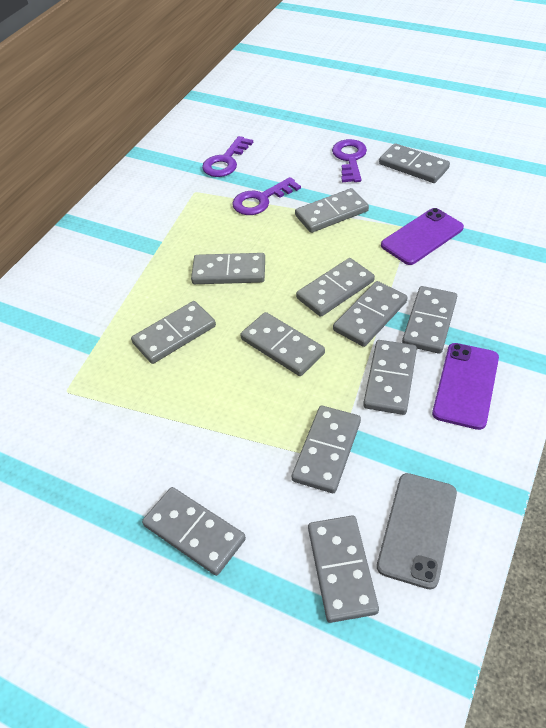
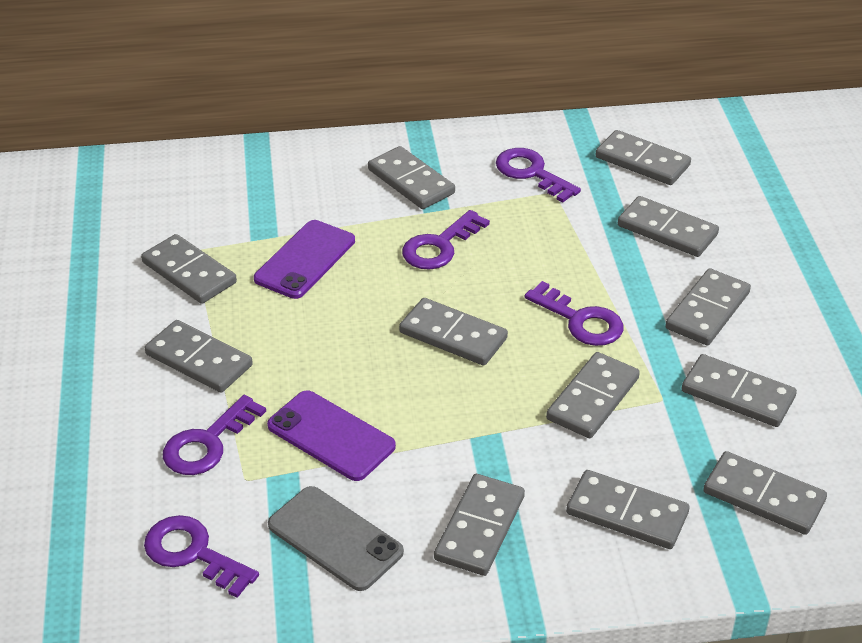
purple key: [202,136,253,177] [232,177,301,215] [332,139,367,182] = 3 -> [144,515,259,598] [163,395,266,475] [402,210,490,270] [496,148,581,203] [524,281,624,346] = 5

